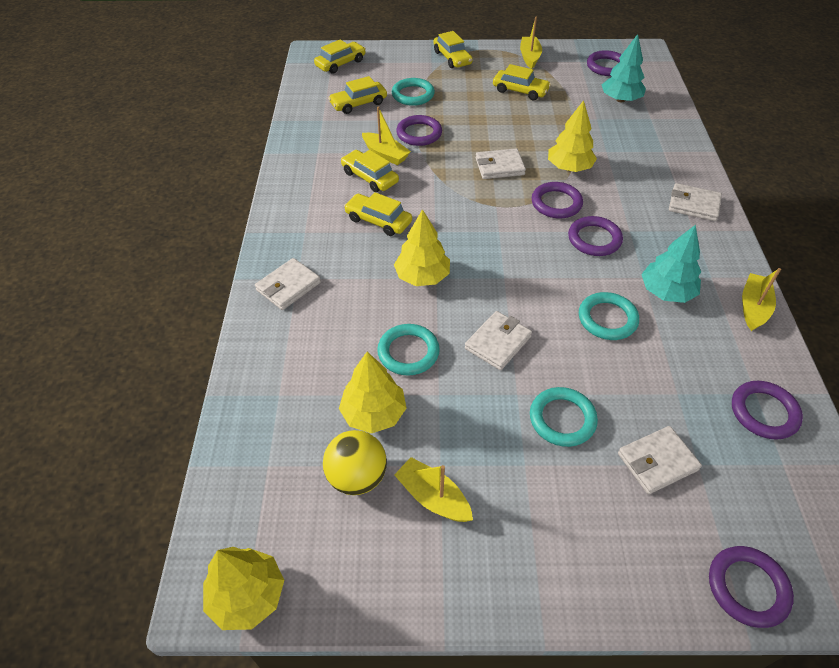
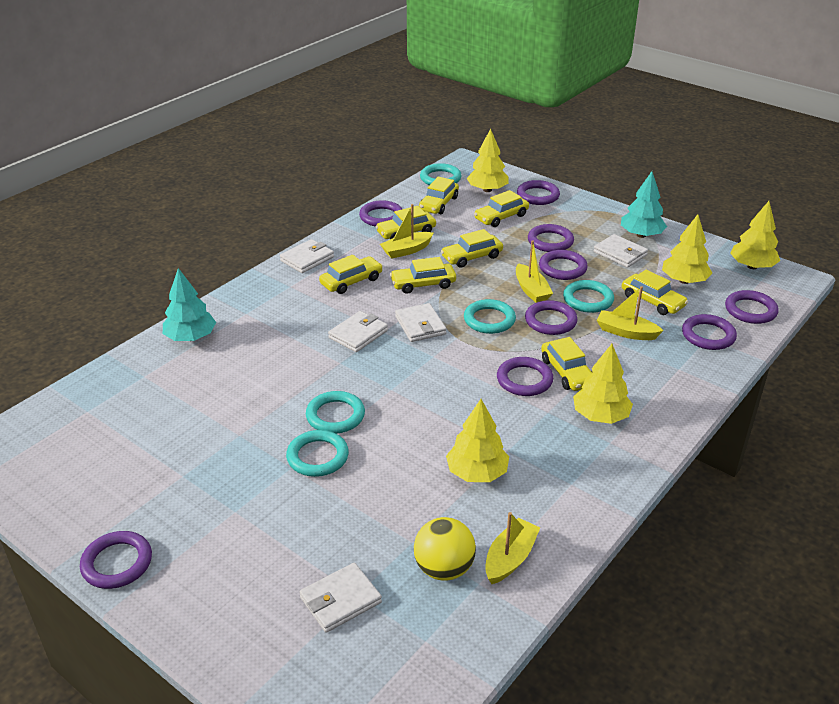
purple ring: [396,115,442,146] [532,182,583,218] [568,216,623,256] [587,50,622,76] [709,546,794,628] [732,381,803,440] = 6 -> [80,531,152,589] [359,200,402,226] [497,357,553,396] [517,180,560,205] [525,300,578,335] [528,224,574,252] [539,250,588,280] [682,314,737,350] [725,290,779,324] = 9
turquoise ring: [377,324,440,376] [392,78,435,106] [530,387,598,447] [579,292,639,340] = 4 -> [286,430,349,477] [306,391,365,434] [420,163,462,185] [464,299,516,334] [563,280,614,313] = 5
yellow car: [314,40,366,74] [328,76,387,114] [341,150,399,192] [344,192,412,236] [434,31,473,68] [493,64,551,100] = 6 -> [319,255,383,294] [375,206,436,239] [390,257,456,294] [419,177,459,214] [441,229,503,268] [474,190,529,227] [541,337,593,391] [622,270,688,315] = 8
yellow tree: [203,547,284,630] [339,352,406,433] [394,209,450,286] [548,100,597,172] = 4 -> [446,399,509,482] [466,129,508,192] [573,344,633,424] [662,214,712,284] [730,201,780,269] = 5

